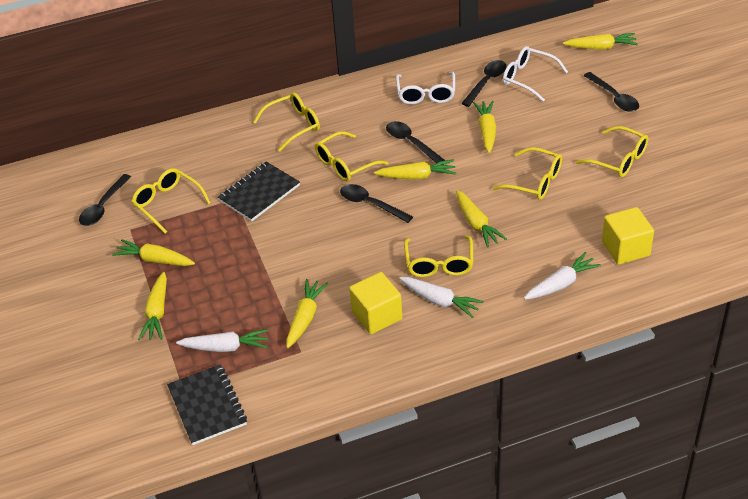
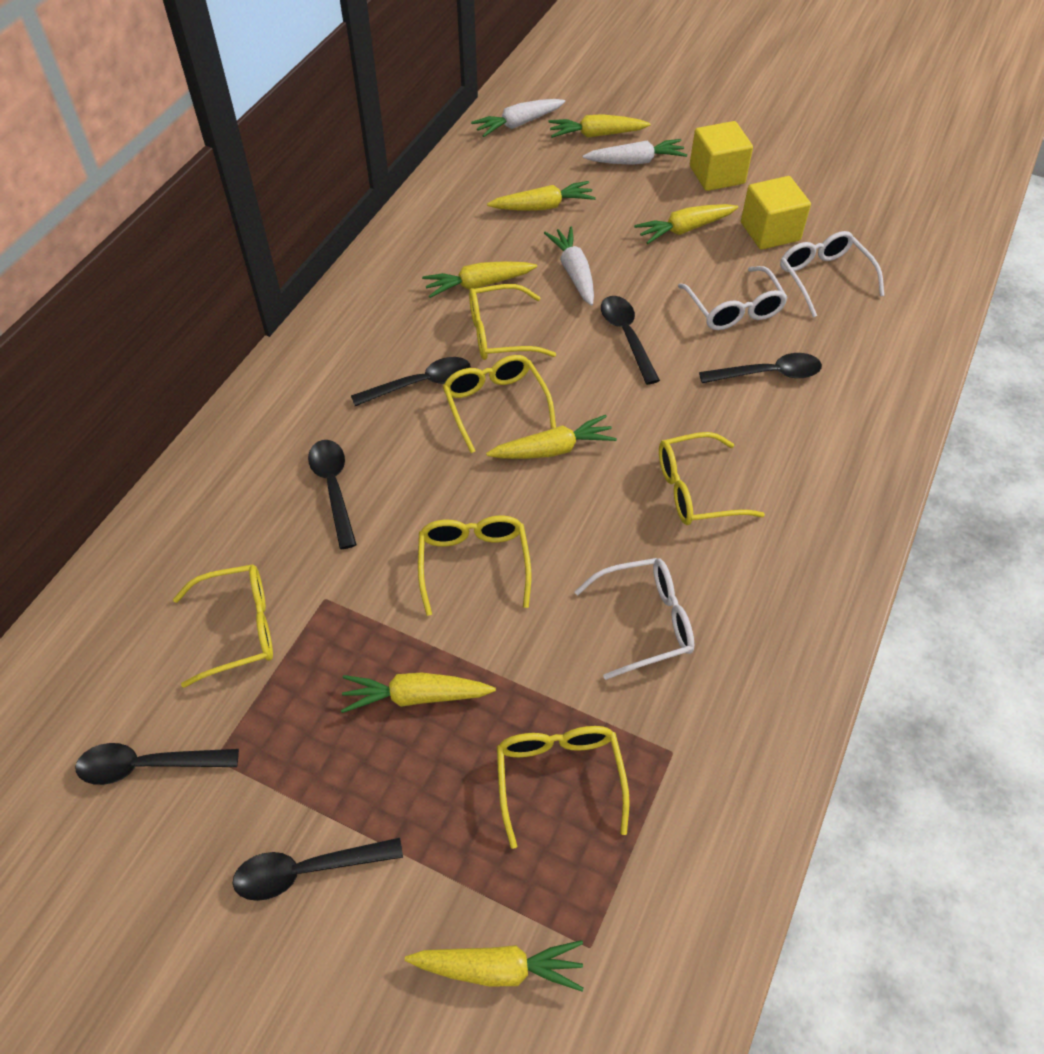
black notebook: [167,364,247,445] [218,162,300,221] = 2 -> none = 0
black spoon: [79,174,131,226] [340,184,413,223] [386,121,446,163] [461,60,507,107] [584,72,639,112] = 5 -> [75,743,239,785] [233,838,403,901] [308,440,357,549] [351,357,471,406] [601,296,660,385] [699,353,822,383] = 6
white glasses: [396,72,455,104] [503,46,568,102] = 2 -> [574,558,694,680] [678,266,788,330] [780,231,884,317] = 3

